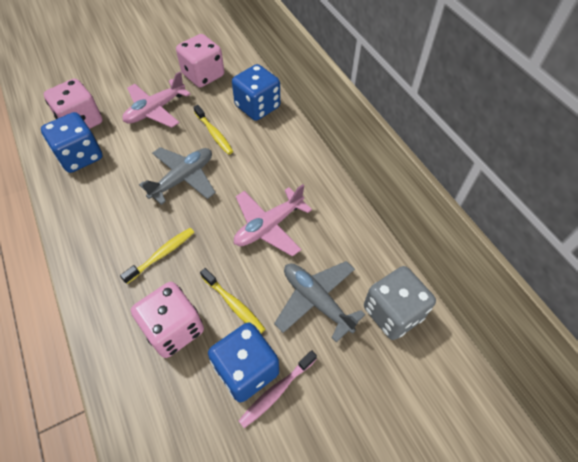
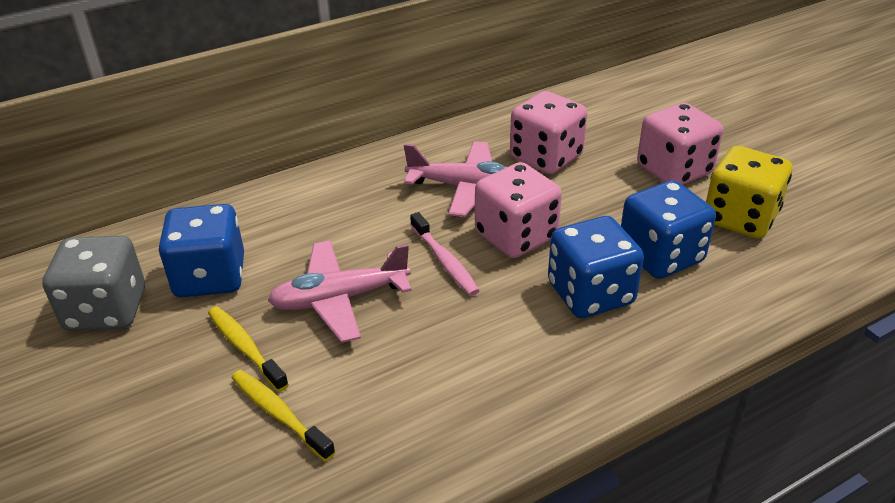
grey plane: [139,147,216,205] [274,261,366,343] = 2 -> none = 0
yellow dice: none = 0 -> [706,146,792,238] = 1
yellow toothbrush: [120,228,194,284] [194,105,233,155] [200,268,265,334] = 3 -> [208,306,289,392] [231,370,335,461] = 2

